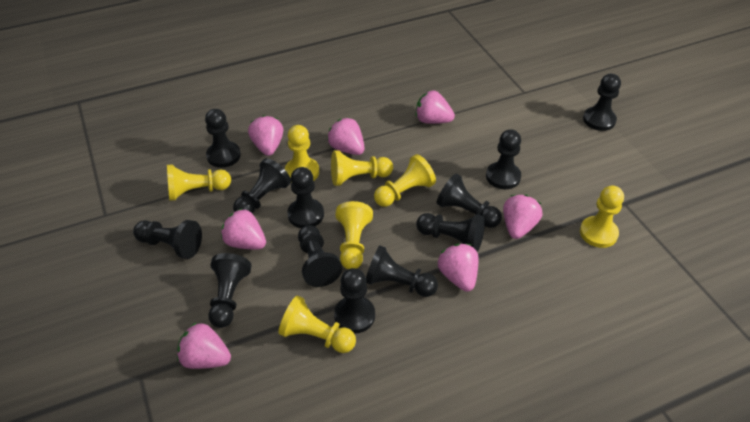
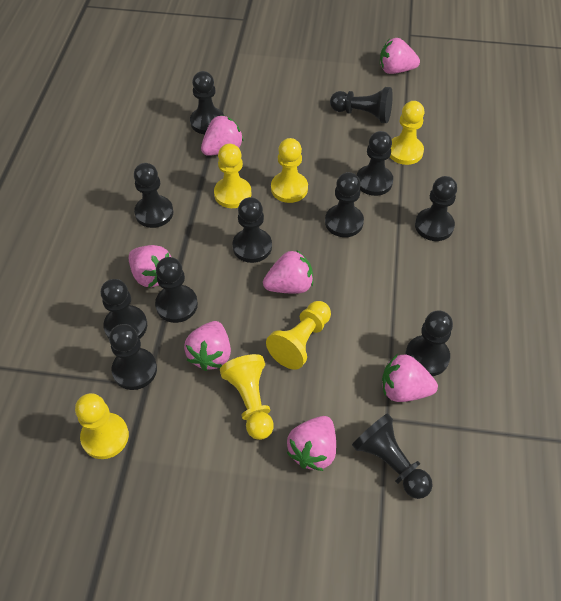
yellow pawn: [167,164,231,201] [279,295,356,353] [285,125,319,181] [331,151,393,186] [335,201,373,269] [374,154,436,207] [580,186,624,248] = 7 -> [75,393,129,459] [214,144,252,208] [220,354,274,440] [266,301,331,370] [271,138,308,203] [390,101,424,165] = 6

